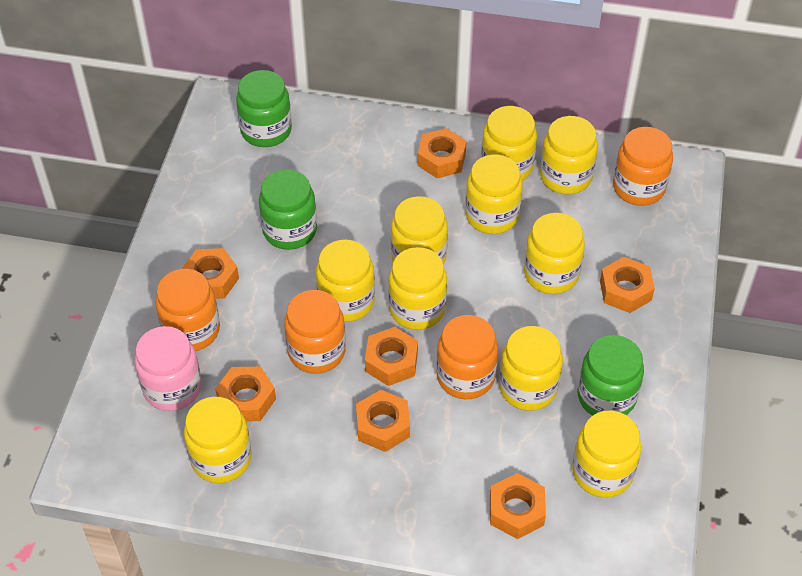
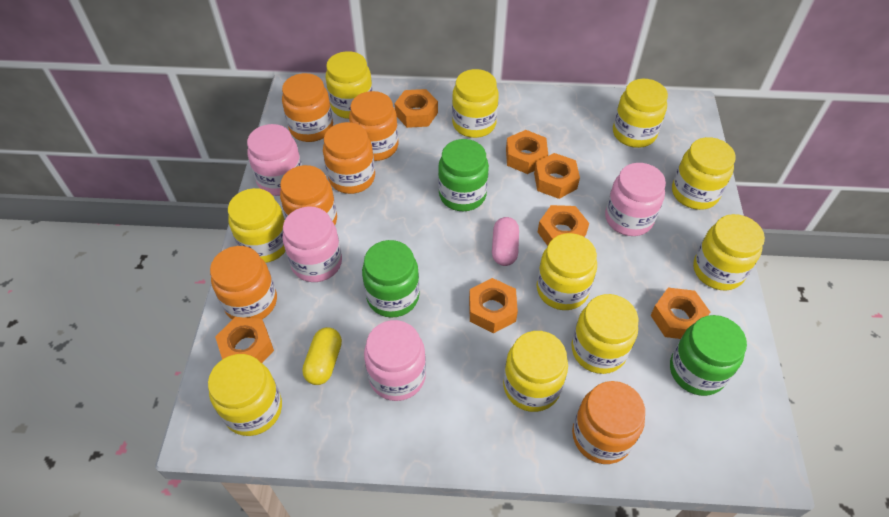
orange jar: [155,269,220,351] [284,290,346,374] [436,315,498,399] [613,127,673,206] = 4 -> [210,246,277,319] [280,165,337,225] [282,73,333,142] [323,122,375,194] [349,91,398,161] [572,381,645,464] = 6
pink capsule: none = 0 -> [492,217,519,266] = 1
pink jar: [135,326,202,411] = 1 -> [247,124,302,196] [283,207,342,282] [364,320,426,401] [605,163,666,236] = 4
yellow capsule: none = 0 -> [302,327,342,385] = 1

